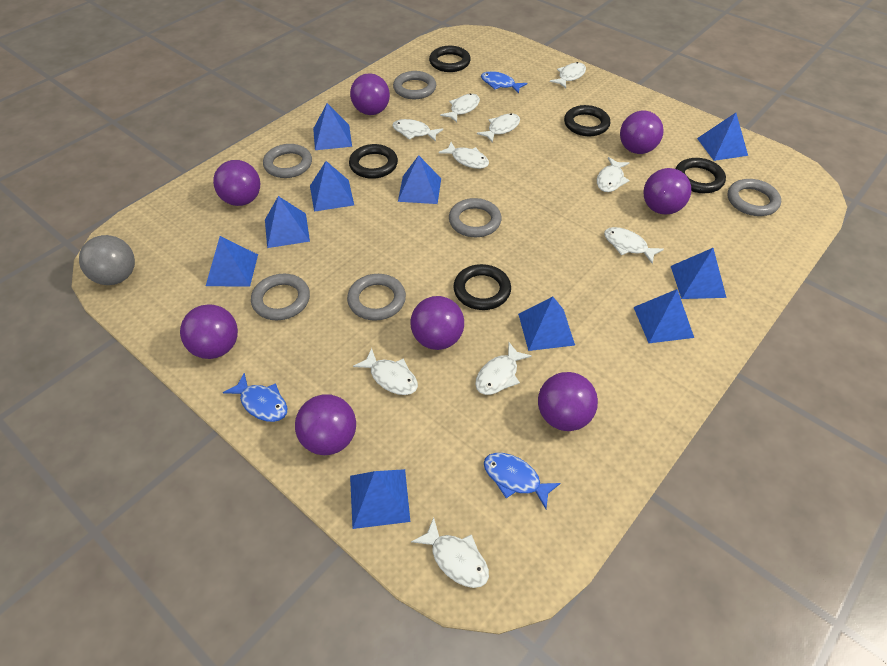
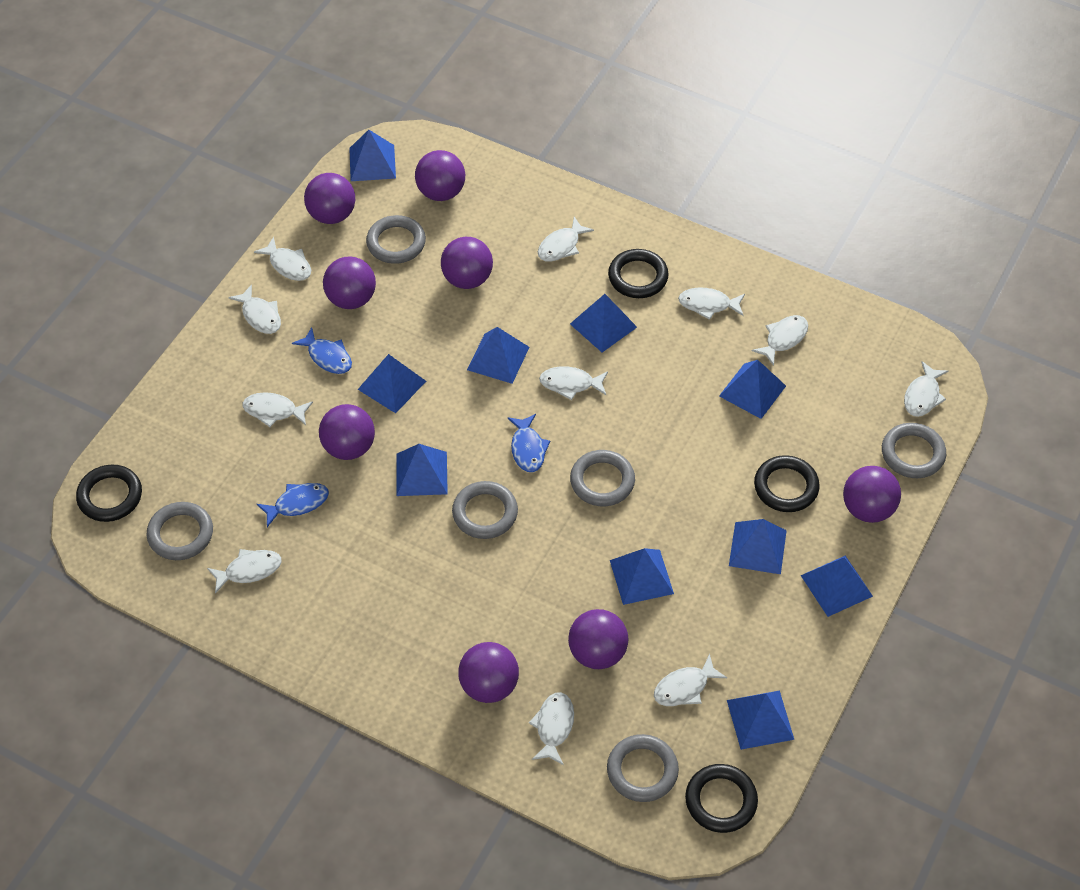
black ring: [349,144,398,179] [429,46,471,72] [453,264,511,310] [564,105,610,136] [675,158,726,193] = 5 -> [76,464,142,522] [608,249,669,298] [685,764,758,833] [754,455,820,512] = 4
grey ball: [79,235,135,285] = 1 -> none = 0
white fish: [353,348,418,395] [392,119,443,142] [411,517,489,588] [438,142,489,169] [440,94,480,123] [475,342,532,395] [477,114,520,143] [550,62,586,88] [597,157,630,192] [604,227,664,264] = 10 -> [207,549,281,593] [228,284,281,334] [243,392,313,427] [254,237,311,281] [529,692,574,765] [538,217,594,262] [539,366,608,400] [654,654,727,706] [678,288,745,320] [752,315,808,366] [904,361,948,417] = 11

